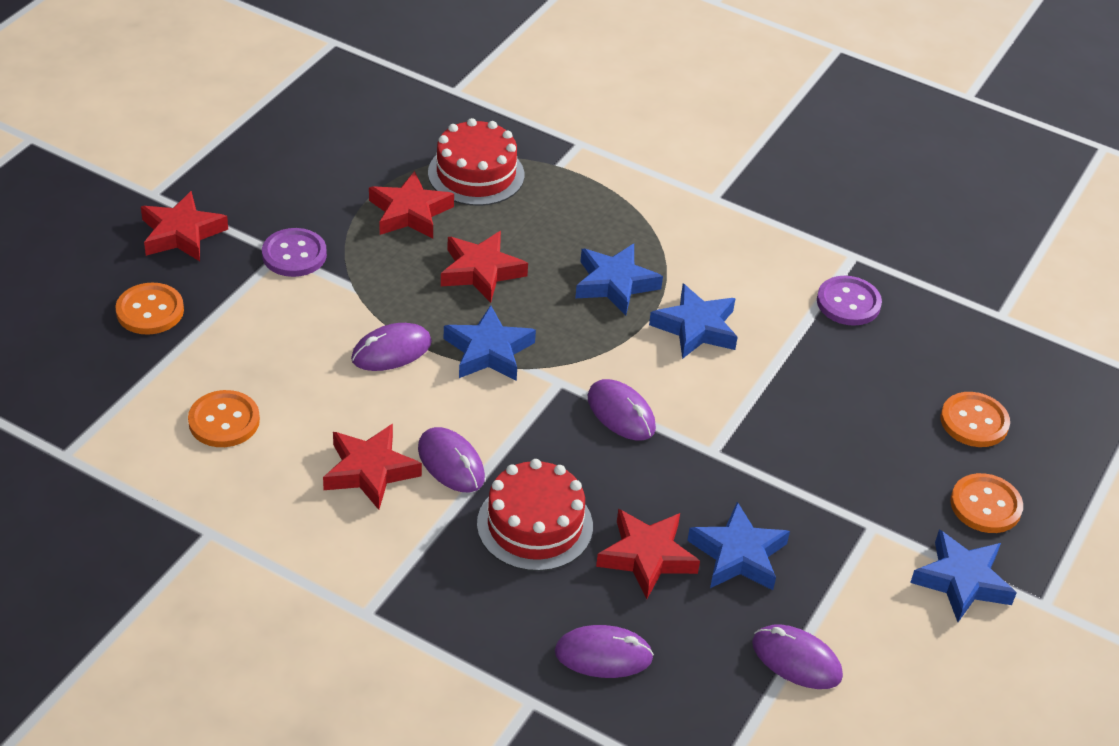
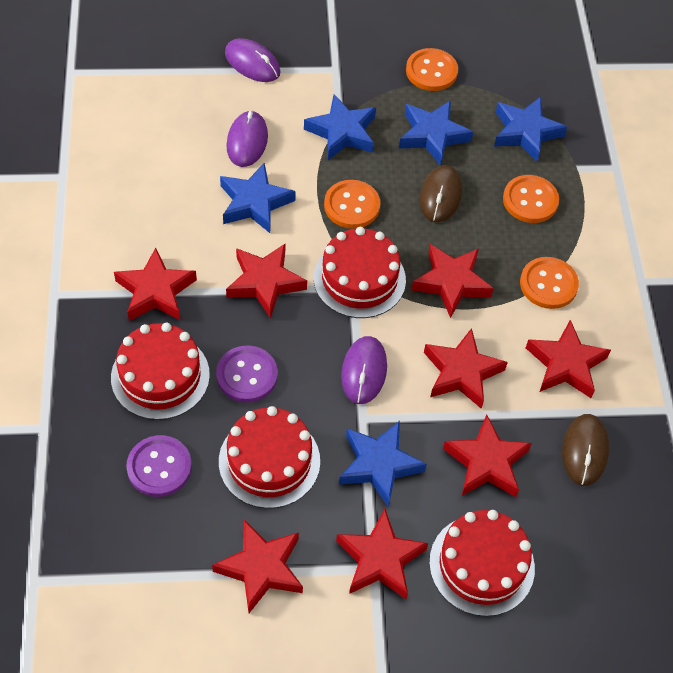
brown mouse: none = 0 -> [420,165,462,222] [562,414,609,486] = 2
purple mouse: [351,323,432,371] [418,427,485,492] [555,625,654,678] [588,379,656,440] [752,624,843,689] = 5 -> [225,38,280,82] [226,110,268,167] [341,336,387,404] = 3
red cake: [428,118,524,206] [477,459,593,571] = 2 -> [111,323,210,420] [219,406,320,508] [314,227,406,318] [429,510,535,616] = 4
red star: [141,191,228,261] [323,424,422,510] [369,171,454,239] [441,231,528,303] [596,509,700,599] = 5 -> [114,248,197,321] [212,520,303,613] [226,244,307,318] [336,509,428,599] [412,244,494,318] [424,328,508,409] [443,414,532,497] [526,320,611,398] = 8

